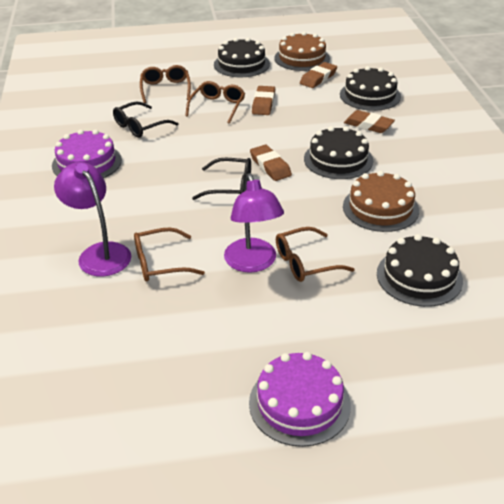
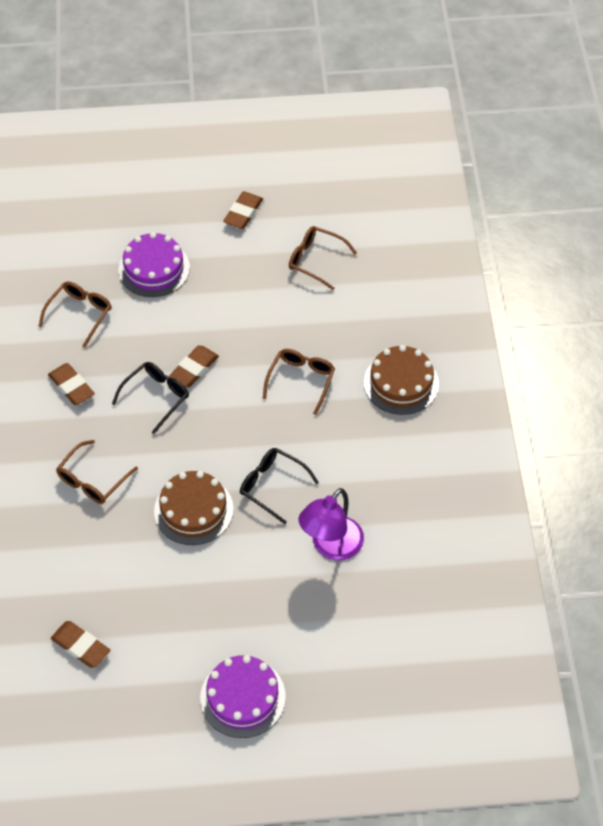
black cake: [214,38,270,77] [304,126,373,179] [340,66,401,111] [377,234,463,307] = 4 -> none = 0
purple lamp: [54,162,131,276] [224,173,284,273] = 2 -> [299,488,364,561] = 1

